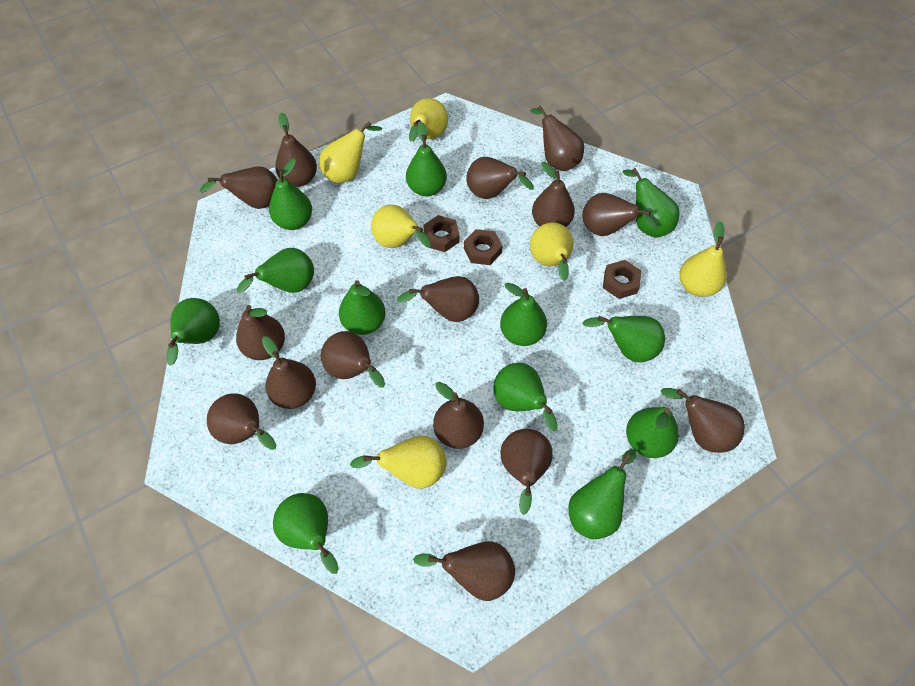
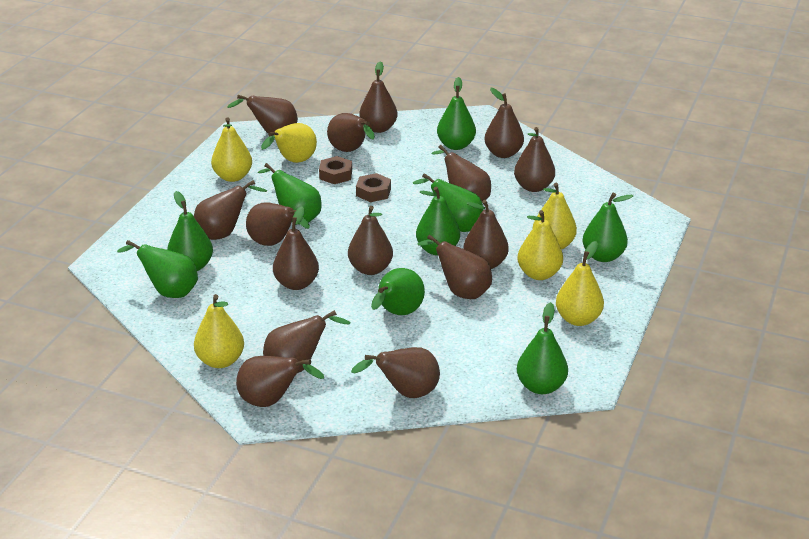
brown nut: [423,215,460,252] [464,229,502,265] [603,260,641,299] = 3 -> [319,156,352,184] [356,173,391,202] = 2
green pear: [166,298,220,366] [237,248,314,293] [269,158,312,230] [273,493,338,574] [339,280,386,335] [406,122,447,196] [493,363,558,432] [500,283,547,346] [568,449,637,539] [583,316,665,362] [623,168,680,238] [626,407,679,458] = 12 -> [117,240,198,298] [167,191,213,271] [258,163,321,223] [371,268,425,315] [413,173,484,232] [416,187,460,255] [437,77,476,150] [517,302,568,394] [582,193,633,262] = 9

